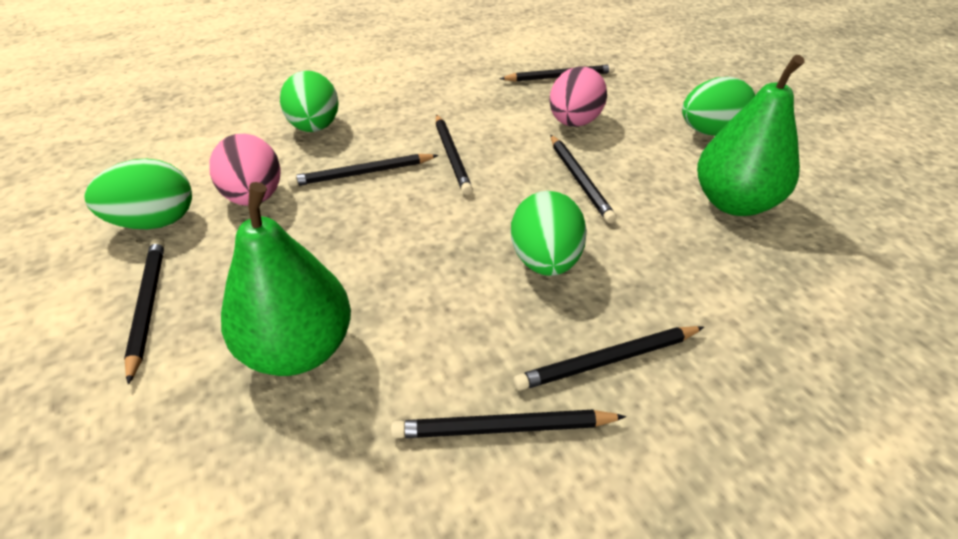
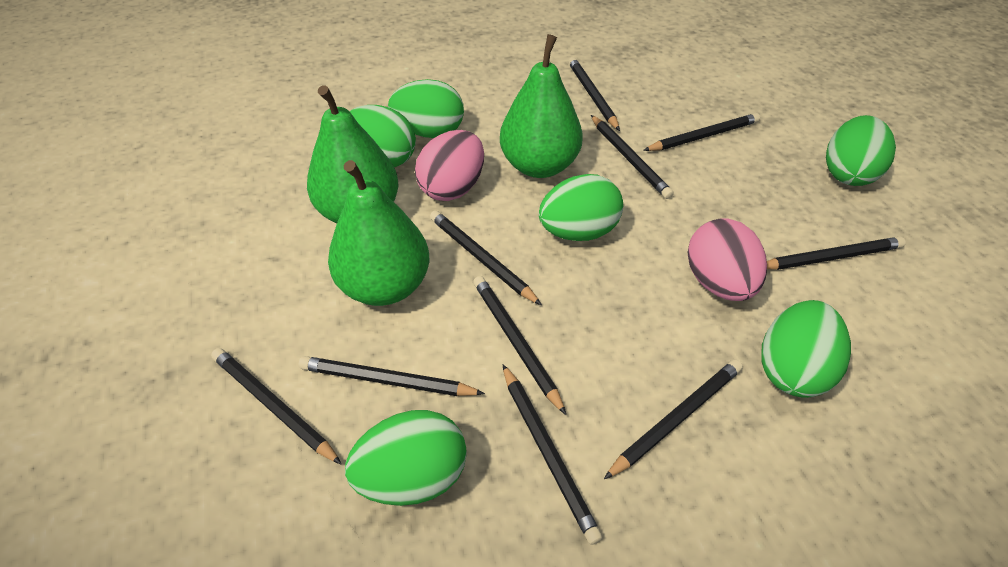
black pencil: [124,239,164,385] [288,154,439,187] [391,410,626,439] [436,114,473,195] [500,64,615,82] [514,326,704,391] [550,135,617,223] = 7 -> [211,348,342,465] [298,356,485,396] [430,210,542,305] [473,276,566,415] [503,364,603,545] [568,57,620,131] [591,115,674,199] [604,359,743,479] [643,113,760,151] [767,237,906,270] = 10
green egg: [84,159,192,229] [280,71,338,132] [511,191,587,276] [682,77,755,136] = 4 -> [345,410,467,506] [350,105,416,167] [388,79,464,138] [539,174,623,241] [761,300,851,398] [826,115,896,186] = 6
green pear: [221,182,351,376] [697,55,805,216] = 2 -> [307,85,399,224] [328,160,430,306] [500,34,583,178] = 3

